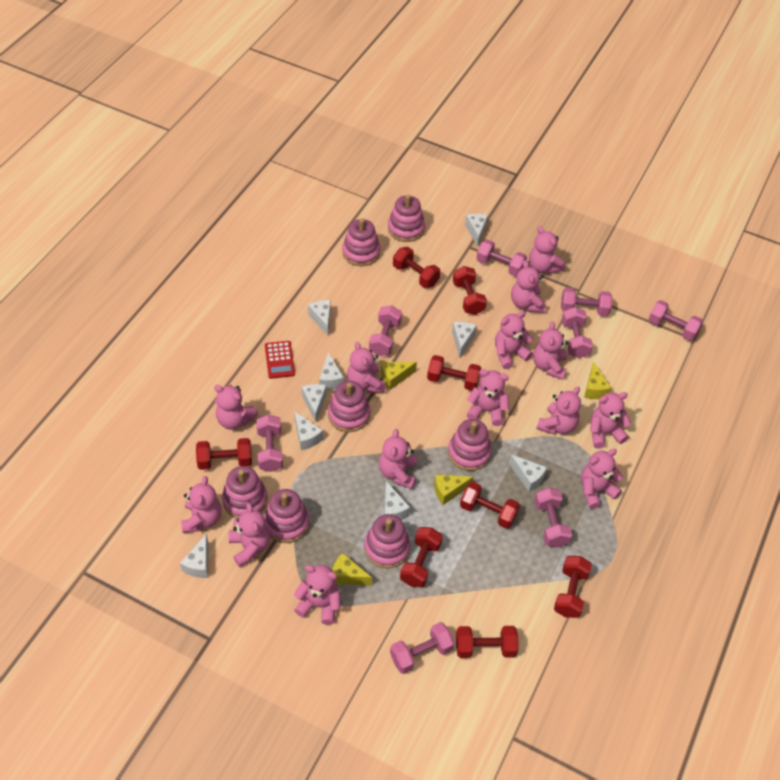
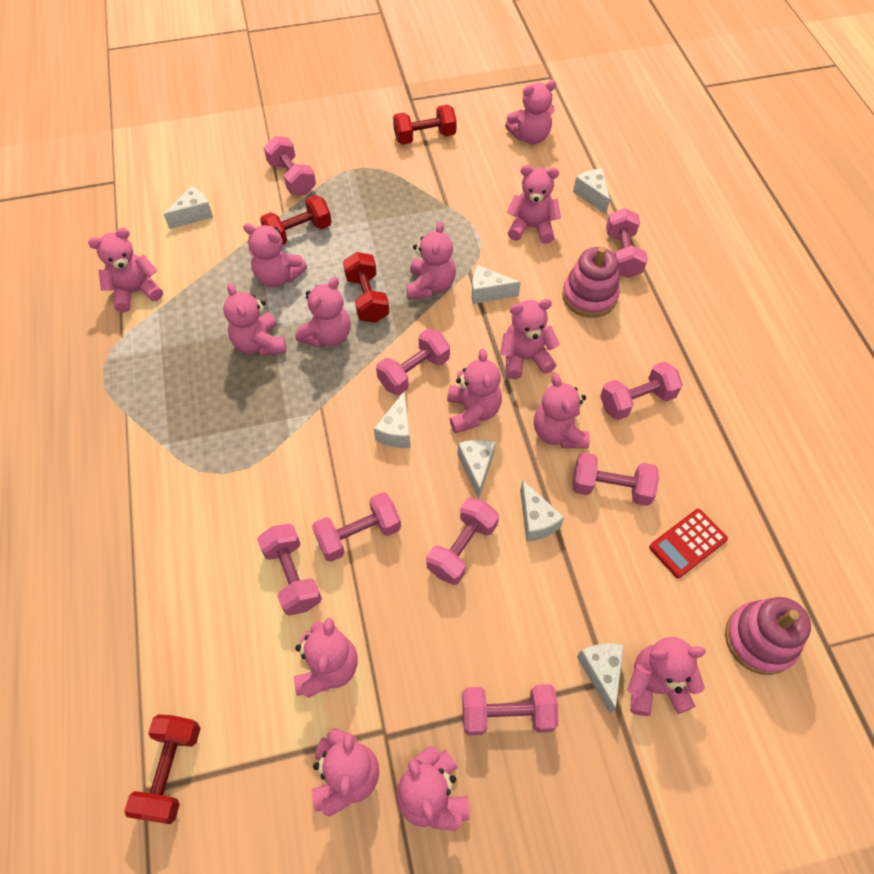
pink dumbbell: [256,415,283,472] [369,306,402,356] [390,622,454,674] [476,239,527,276] [534,488,572,548] [561,287,612,316] [562,307,593,358] [648,300,703,341] = 8 -> [257,524,322,616] [264,136,316,195] [312,492,401,562] [376,329,450,395] [426,497,499,585] [462,684,559,735] [573,453,659,506] [600,362,683,420] [606,208,648,278] = 9
pink stacking toy: [222,466,268,518] [264,489,310,543] [328,381,370,432] [342,218,380,266] [364,514,410,569] [388,194,425,242] [448,419,492,471] = 7 -> [562,247,620,318] [725,597,811,675] = 2
red dumbbell: [196,438,252,470] [393,247,440,288] [400,527,443,587] [427,355,481,391] [453,266,487,315] [456,626,519,658] [460,482,520,529] [554,556,592,618] = 8 -> [124,714,201,824] [260,195,332,245] [343,252,389,323] [393,105,457,145] = 4
white cheese: [180,534,208,578] [294,411,323,450] [301,384,327,422] [308,300,331,336] [319,352,344,390] [385,481,410,520] [452,322,477,357] [465,214,488,247] [509,455,547,492] = 9 -> [164,186,213,229] [374,391,411,448] [457,440,496,499] [472,265,521,304] [520,480,564,542] [573,168,610,214] [577,644,624,714] = 7
yellow cheese: [332,553,372,586] [381,362,417,390] [434,475,473,505] [584,362,611,399] = 4 -> none = 0

